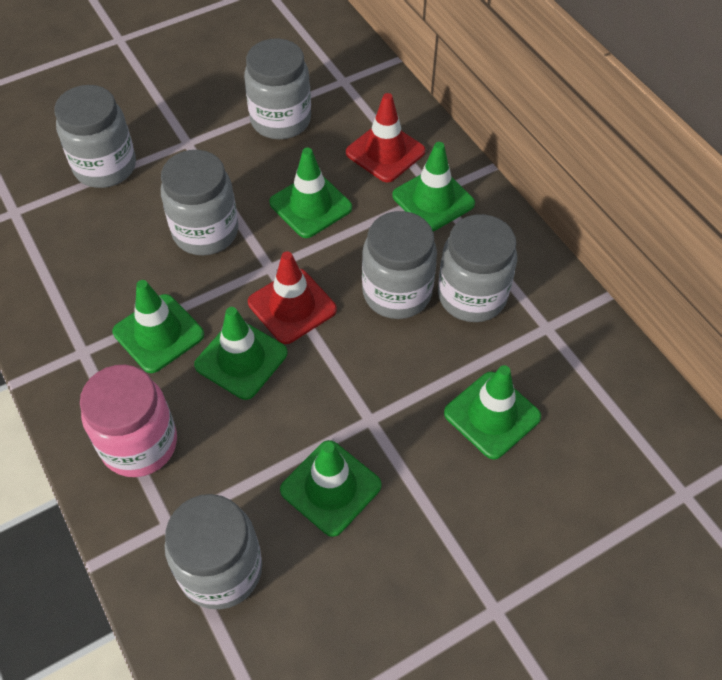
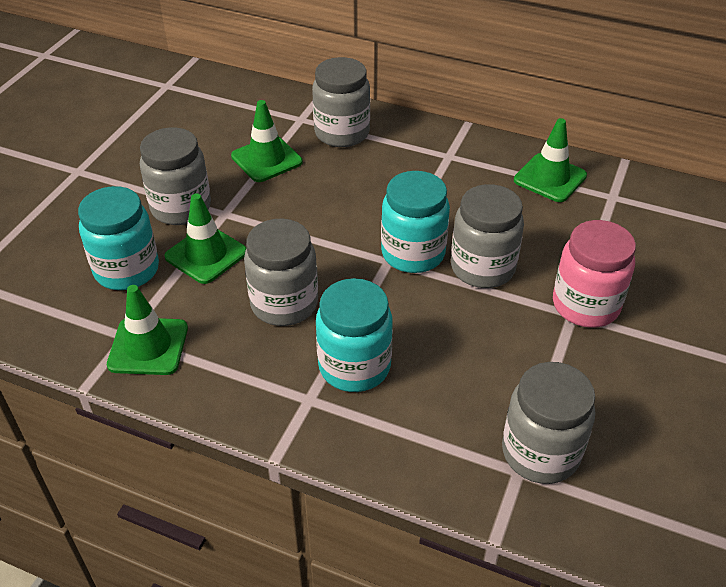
green traffic cone: [112,280,204,373] [194,307,287,400] [269,148,352,238] [280,440,382,537] [392,142,475,231] [444,365,541,460] = 6 -> [107,285,188,375] [164,193,246,284] [231,100,303,182] [514,118,587,202] = 4
grey jar: [54,85,136,188] [161,150,238,255] [165,494,262,609] [244,39,311,139] [362,211,437,319] [438,214,517,322] = 6 -> [140,127,211,225] [244,219,318,326] [312,57,370,147] [451,184,524,288] [502,362,595,484] = 5
red traffic cone: [248,251,337,344] [346,93,426,182] = 2 -> none = 0
turquoise jar: none = 0 -> [78,186,159,290] [316,278,393,392] [381,171,450,273] = 3

